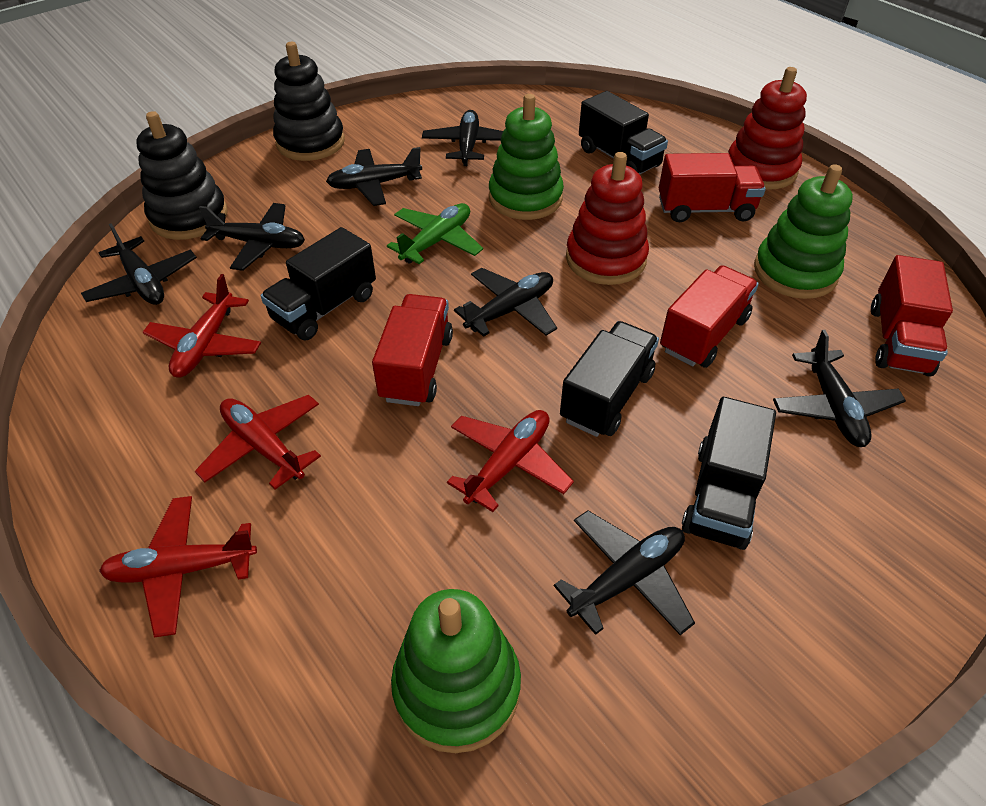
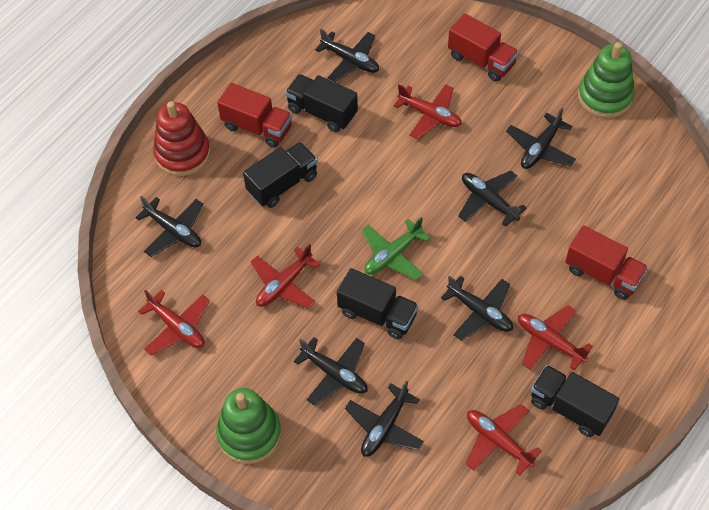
black stacking toy: [136,111,228,240] [273,42,345,161] = 2 -> none = 0
green stacking toy: [391,589,521,753] [489,94,564,220] [754,164,853,299] = 3 -> [216,388,281,464] [578,42,635,118] = 2
red plane: [99,496,257,637] [143,274,261,378] [195,395,321,490] [447,410,574,512] = 4 -> [138,290,210,356] [251,244,321,309] [394,84,462,139] [466,404,542,475] [518,305,593,371] = 5
red stacking toy: [566,152,649,285] [728,67,807,190] = 2 -> [153,101,211,176] = 1
red truck: [372,294,453,406] [659,153,766,222] [660,265,759,368] [871,255,953,377] = 4 -> [217,83,292,148] [448,13,519,82] [565,226,648,300] = 3

